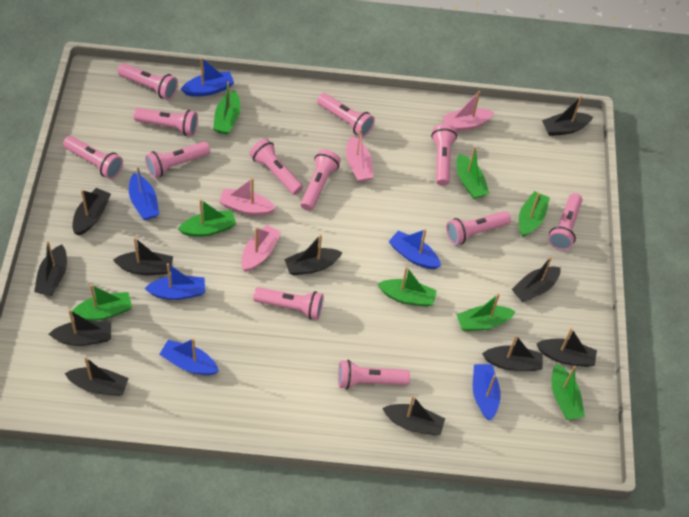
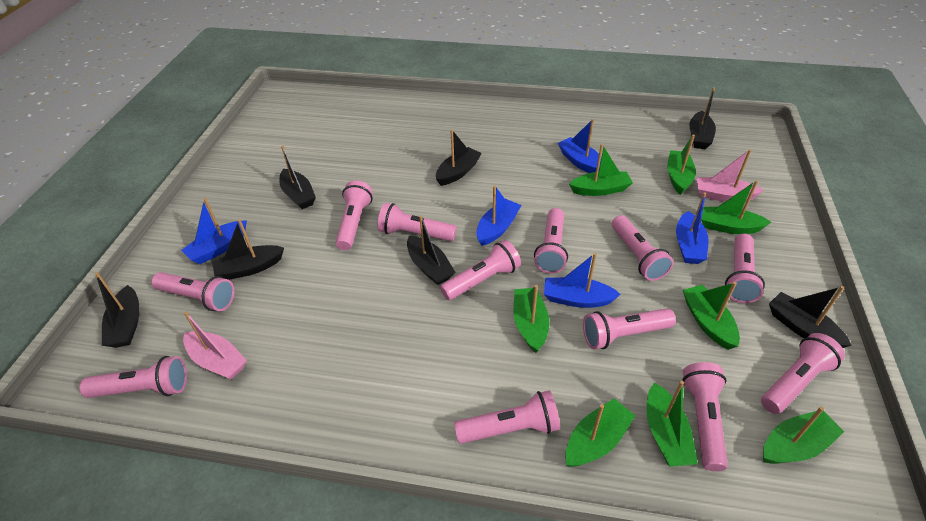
black boat: [34,241,67,296] [49,310,111,346] [65,357,129,396] [72,188,111,236] [113,238,173,275] [284,234,343,275] [382,395,445,435] [482,335,543,371] [512,256,561,302] [536,328,597,367] [542,96,593,136] = 11 -> [95,272,139,348] [212,219,284,280] [279,146,316,209] [407,215,455,285] [436,130,482,186] [689,87,716,149] [769,286,852,348] = 7
blue boat: [129,166,159,220] [144,263,205,300] [159,338,219,375] [181,57,234,97] [388,229,441,269] [473,364,501,420] = 6 -> [181,198,247,264] [476,185,521,246] [544,253,621,308] [558,119,601,173] [676,192,709,264] = 5
pink boat: [219,178,276,215] [241,225,281,272] [346,129,374,182] [442,91,495,131] = 4 -> [183,312,247,380] [697,149,764,202] = 2

